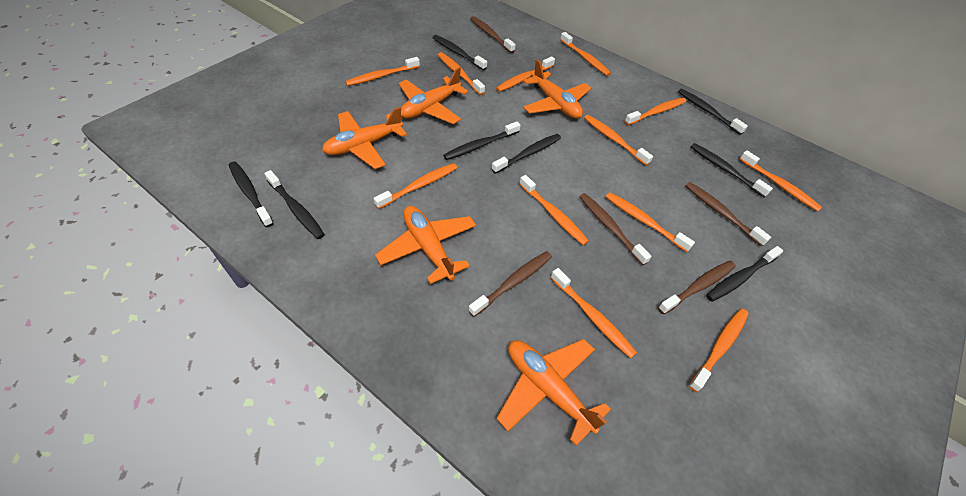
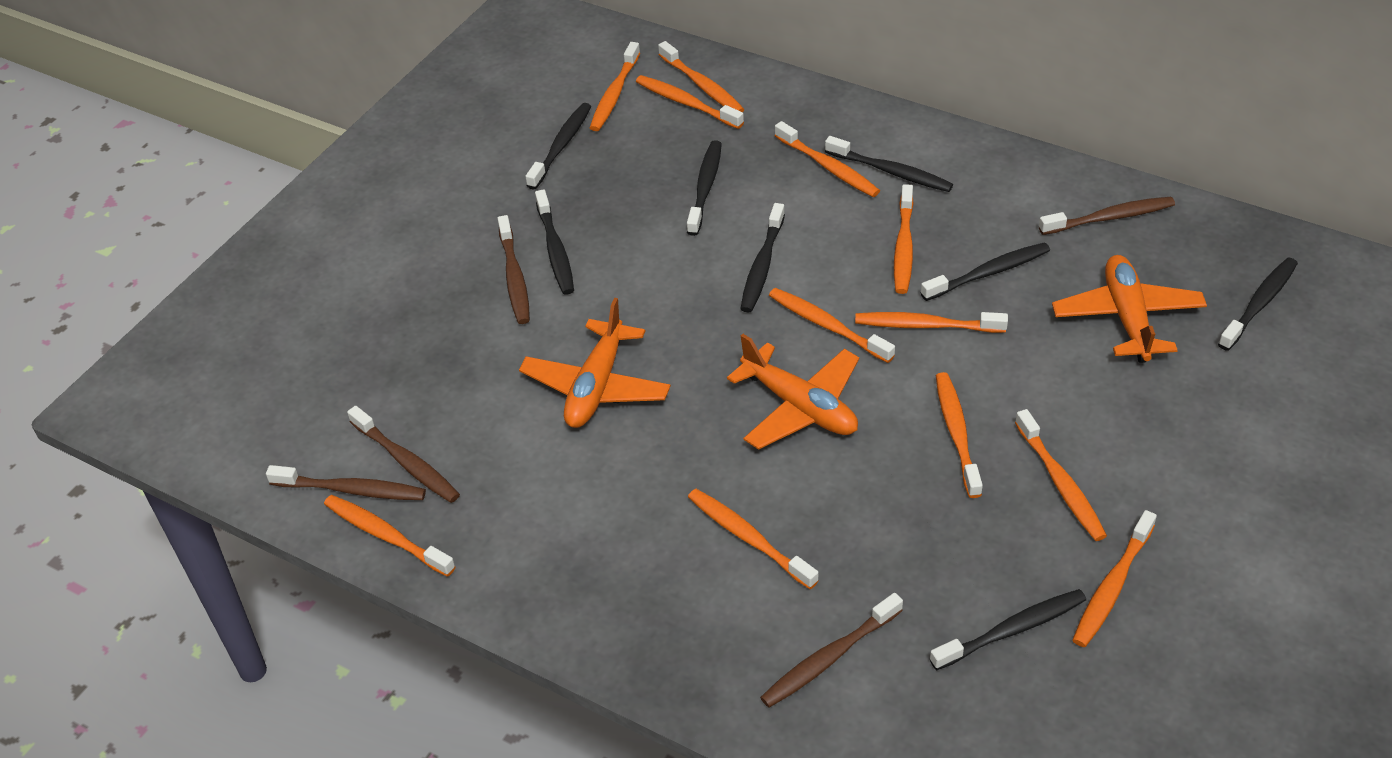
orange plane: [322,107,407,169] [375,206,476,284] [399,67,469,124] [497,339,611,446] [523,59,591,119] = 5 -> [519,298,671,428] [727,334,859,450] [1052,255,1207,363] = 3

